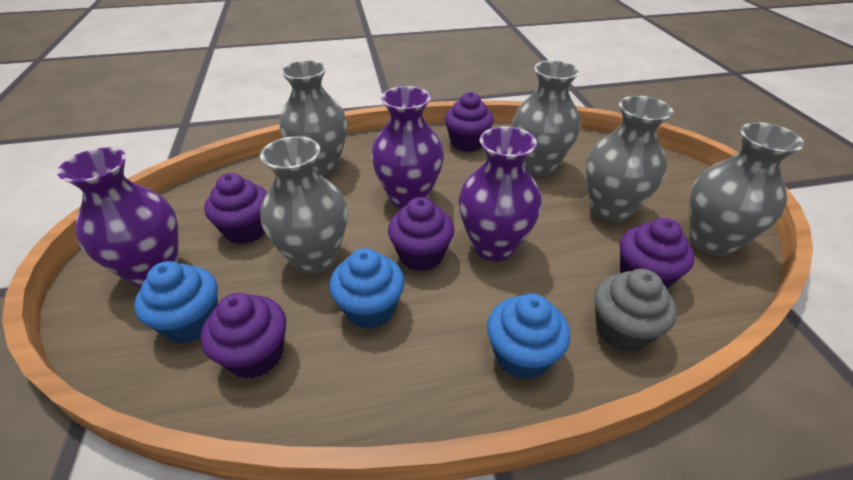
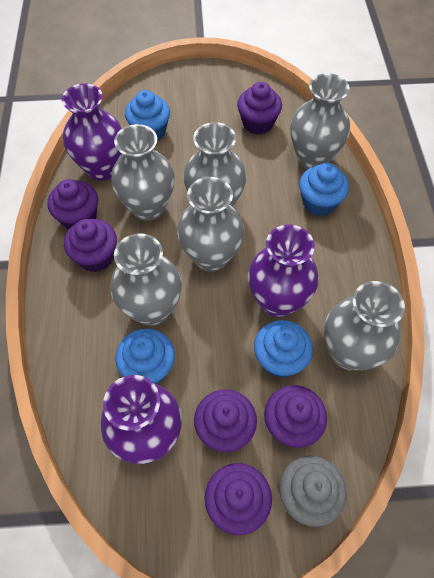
blue cupcake: [134,261,218,344] [329,248,405,329] [487,293,570,379] = 3 -> [115,329,175,384] [125,90,170,141] [254,320,313,378] [299,163,349,216] = 4
grey vase: [260,136,348,274] [279,60,347,176] [513,60,581,176] [586,96,673,222] [689,122,804,256] = 5 -> [111,124,175,221] [111,233,182,326] [177,177,244,272] [183,122,246,206] [290,73,350,169] [324,281,405,370] = 6
purple cupcake: [201,293,286,379] [204,173,267,244] [388,197,454,271] [445,92,494,152] [620,218,694,289] = 5 -> [48,179,98,230] [64,219,117,272] [194,389,257,452] [205,463,272,535] [237,82,282,135] [264,385,327,448] = 6

